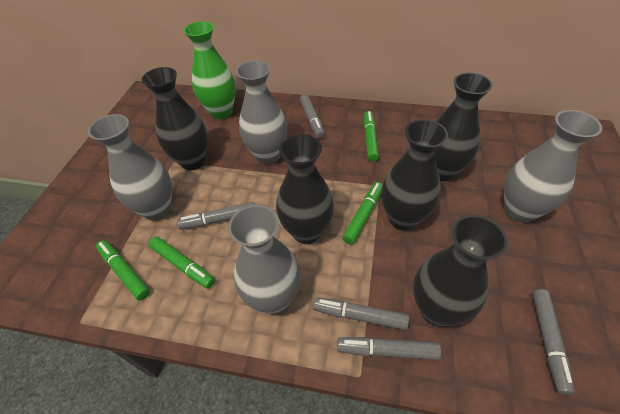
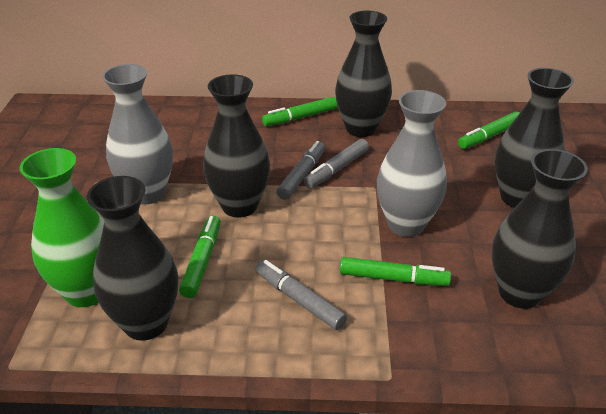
grey marker: [177,202,255,230] [300,94,325,138] [313,297,409,330] [337,337,441,360] [532,289,575,395] = 5 -> [255,260,347,330] [276,141,325,200] [304,139,369,188] = 3
grey vase: [88,114,172,221] [228,205,301,314] [236,60,287,165] [504,110,602,223] = 4 -> [102,64,173,205] [377,90,447,237] = 2

